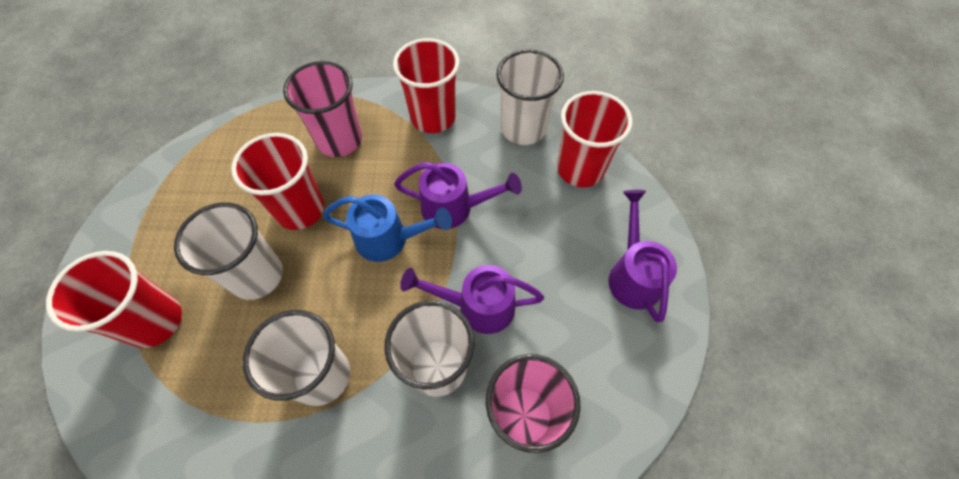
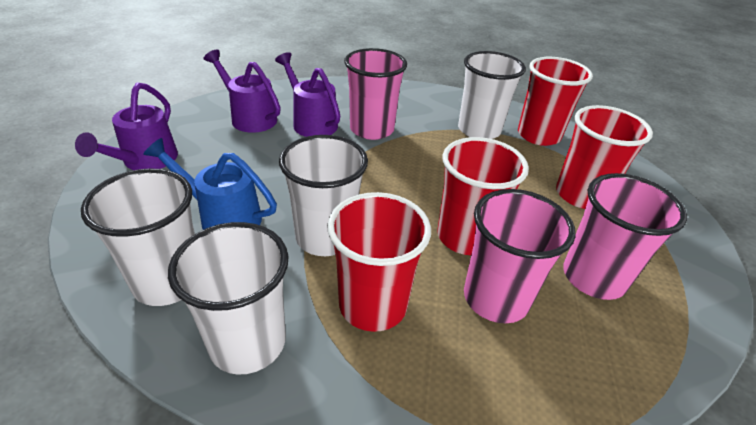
pink cup: [283,61,362,157] [486,354,581,453] = 2 -> [344,48,407,140] [464,189,576,323] [563,173,687,300] = 3

